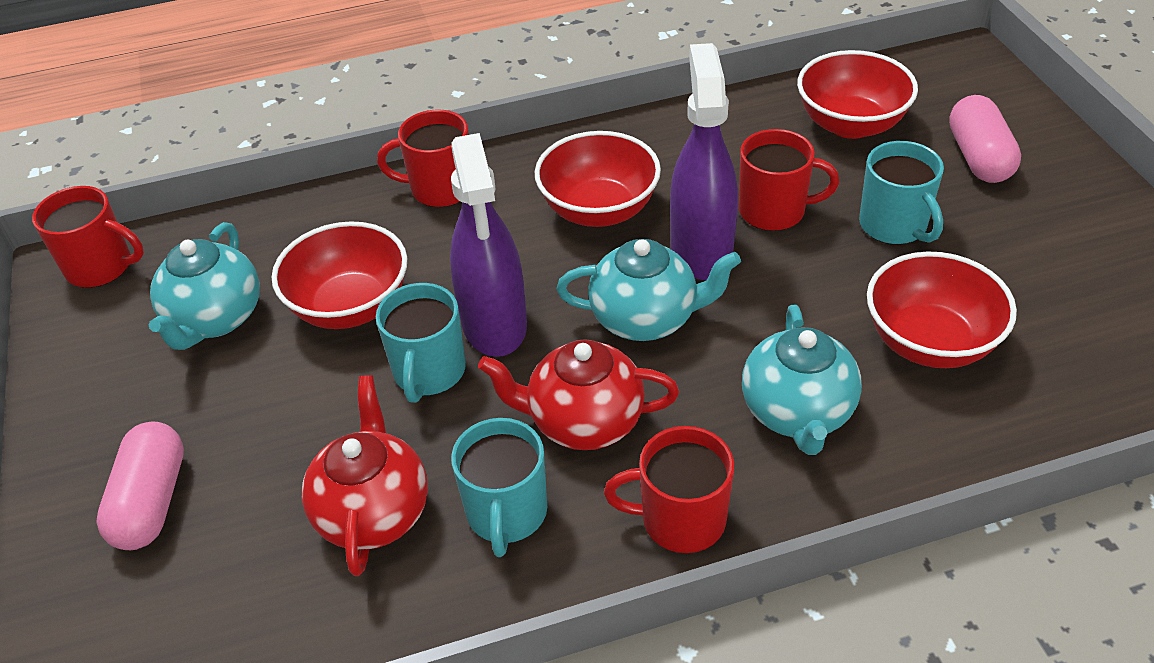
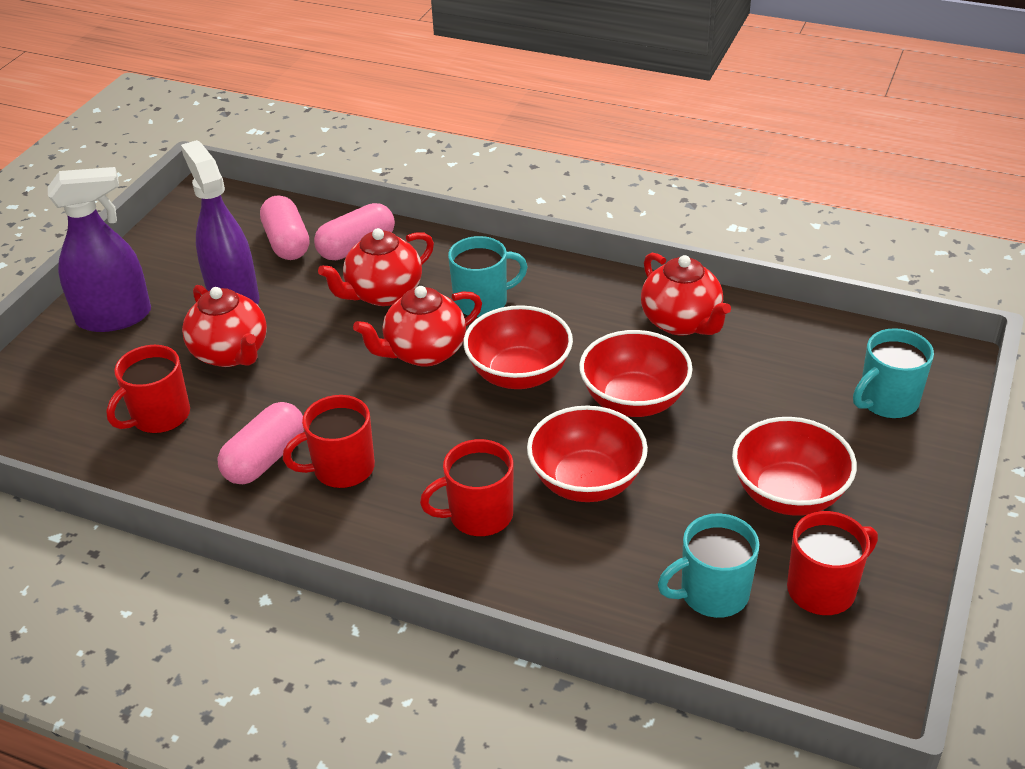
pink capsule: [96,421,184,550] [949,95,1021,183] = 2 -> [217,402,304,484] [260,195,309,260] [314,203,395,260] = 3
red teapot: [302,375,428,576] [478,339,679,450] = 2 -> [182,285,267,367] [318,228,434,306] [353,286,482,367] [641,253,731,335] = 4
turquoise teapot: [149,222,260,350] [557,239,741,341] [742,305,862,455] = 3 -> none = 0

